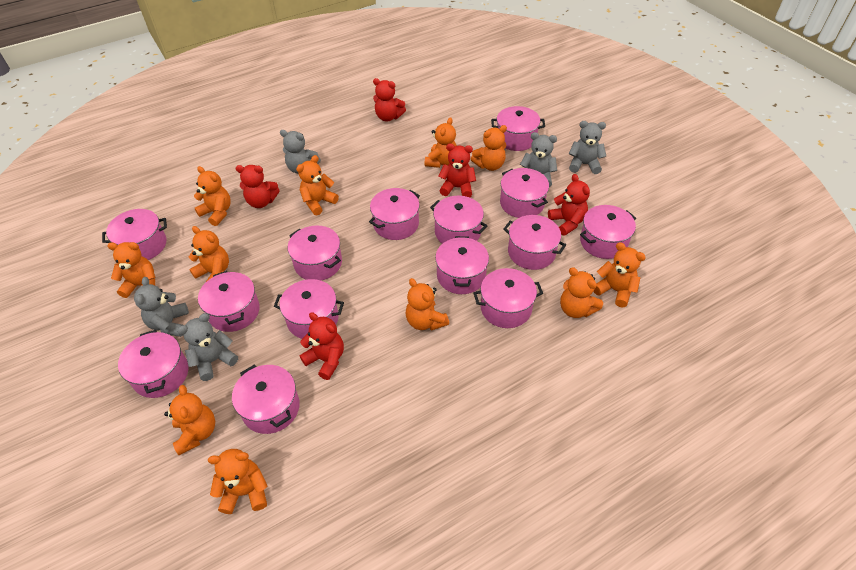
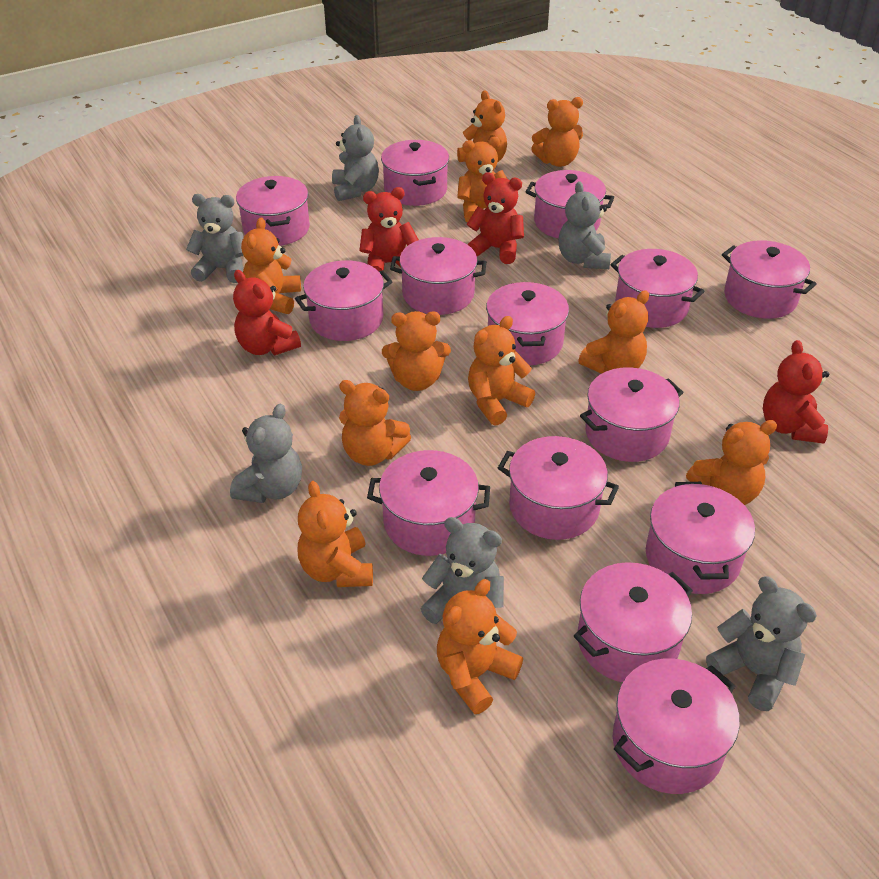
grey teddy bear: [134,277,189,337] [177,313,238,381] [280,130,321,174] [520,132,557,187] [569,121,606,174] = 5 -> [186,194,244,283] [230,404,302,503] [332,115,379,201] [421,517,504,624] [558,181,611,269] [706,576,817,711] = 6
red teddy bear: [235,165,280,208] [300,312,344,380] [373,78,406,121] [438,144,476,197] [548,174,590,235] = 5 -> [233,270,301,355] [359,187,419,271] [467,172,524,264] [763,340,829,443] = 4

